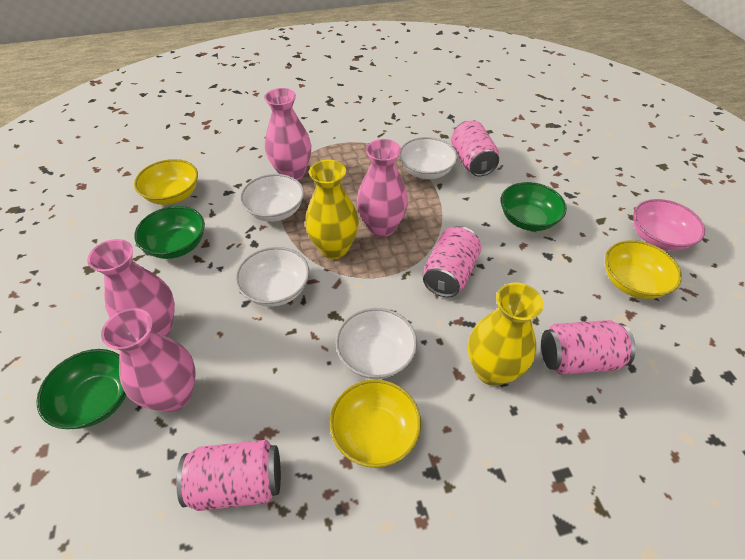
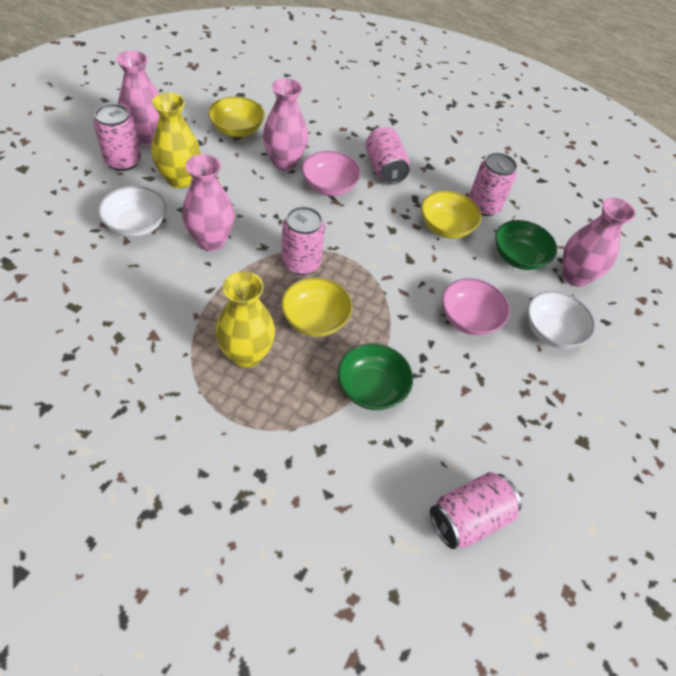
green bowl: [36,349,126,429] [134,206,205,259] [501,182,567,231] = 3 -> [337,343,413,410] [495,220,557,270] = 2
pink bowl: [633,199,705,251] = 1 -> [302,151,361,196] [442,278,510,336] = 2
pink can: [176,440,281,511] [423,226,481,297] [451,120,499,177] [541,320,636,375] = 4 -> [94,104,141,171] [281,206,325,275] [365,127,410,184] [430,472,522,549] [469,153,517,216] = 5
white bowl: [235,247,310,307] [240,174,304,222] [335,308,417,379] [399,137,458,179] = 4 -> [98,186,166,237] [527,291,595,349] = 2

